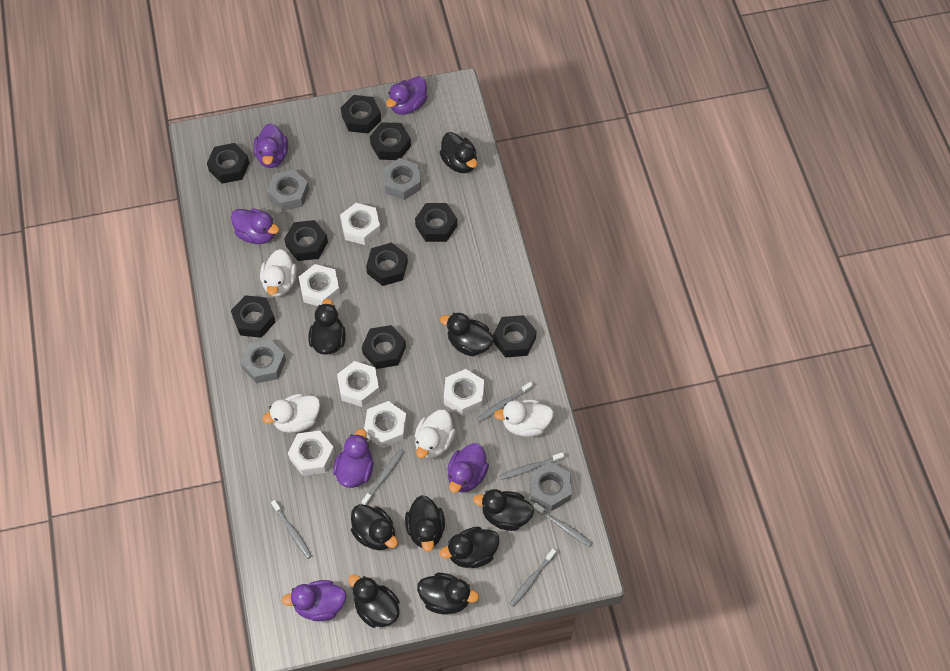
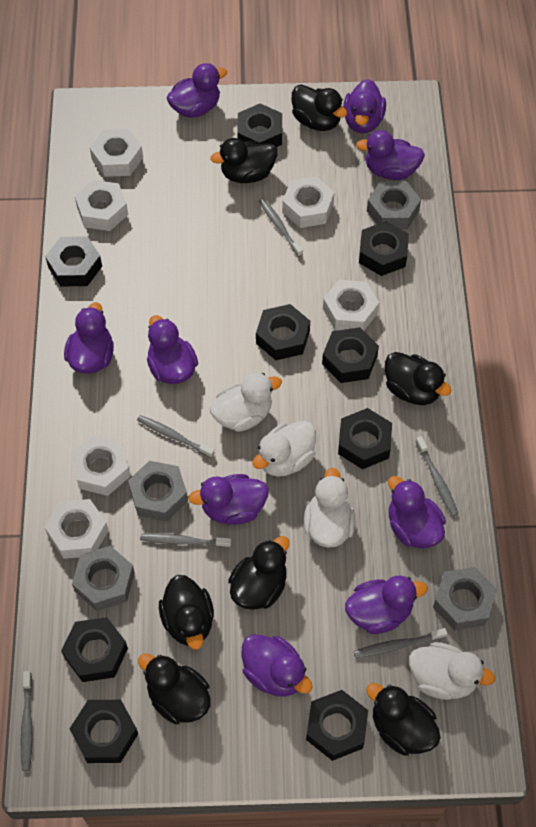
black duck: [309,298,346,355] [348,575,400,628] [351,504,398,550] [405,495,445,552] [417,573,479,615] [439,132,477,173] [440,312,494,356] [440,527,500,568] [473,489,534,531] = 9 -> [138,654,211,724] [159,575,214,650] [210,138,277,183] [228,536,289,610] [292,84,347,131] [366,683,441,756] [385,352,452,405] = 7
purple duck: [231,208,279,244] [254,123,288,168] [281,580,346,621] [333,429,374,488] [386,76,427,115] [447,443,489,493] = 6 -> [64,302,114,374] [147,315,198,384] [166,63,227,118] [189,474,269,525] [242,634,313,697] [343,79,386,133] [345,576,427,634] [356,130,425,180] [388,476,446,548] = 9

